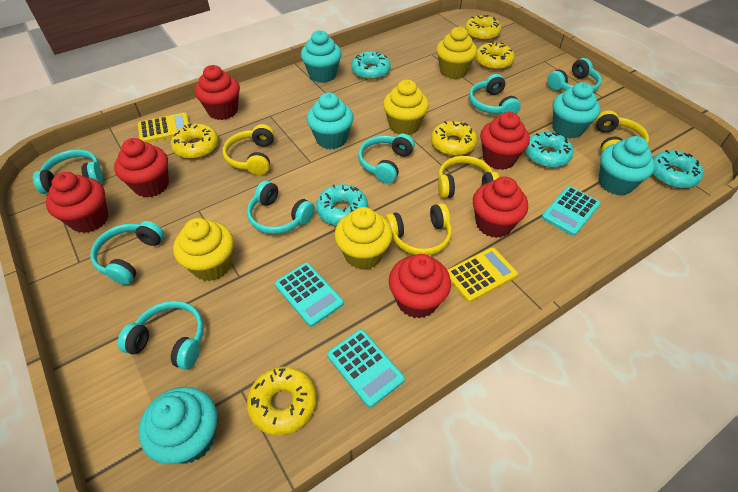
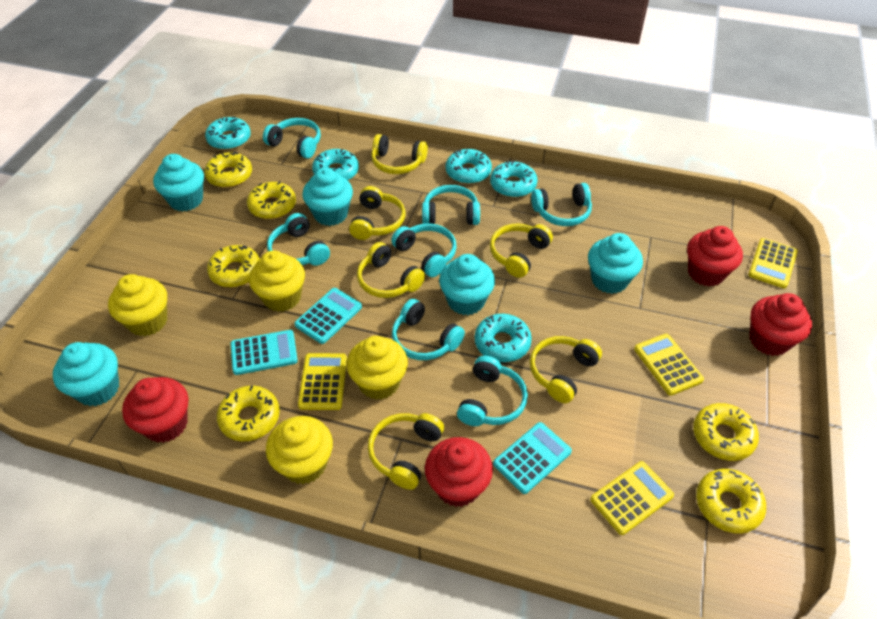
red cupcake: [46,172,109,233] [114,138,169,198] [195,65,240,120] [389,254,451,319] [473,176,528,238] [480,112,530,170] = 6 -> [122,377,188,443] [425,437,493,507] [687,226,743,286] [749,293,812,356] = 4
turquoise donut: [316,184,368,226] [351,51,391,80] [525,132,574,168] [653,150,703,188] = 4 -> [205,116,251,150] [312,149,359,180] [446,149,492,184] [475,314,532,362] [490,161,538,198] = 5
yellow calculator: [138,112,190,143] [447,247,518,302] = 2 -> [298,353,347,410] [590,461,674,535] [634,334,704,396] [748,238,798,288] = 4
yellow donut: [171,123,218,159] [247,367,317,436] [431,121,477,156] [465,15,501,40] [475,42,515,70] = 5 -> [204,152,252,188] [207,245,260,287] [217,386,280,441] [247,181,296,219] [693,403,759,461] [696,469,766,534] = 6
yellow headphones: [223,124,274,175] [385,203,452,255] [438,156,499,198] [595,110,649,153] = 4 -> [349,186,406,240] [357,242,425,298] [368,413,444,490] [371,134,428,174] [490,223,553,278] [530,336,602,403] = 6

